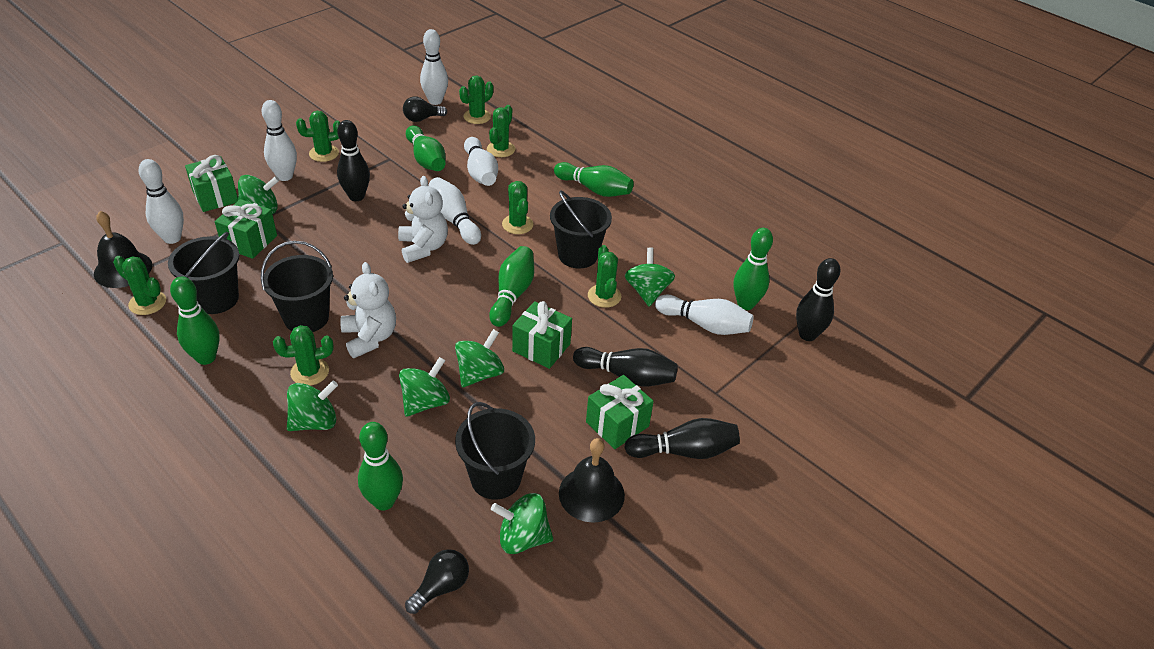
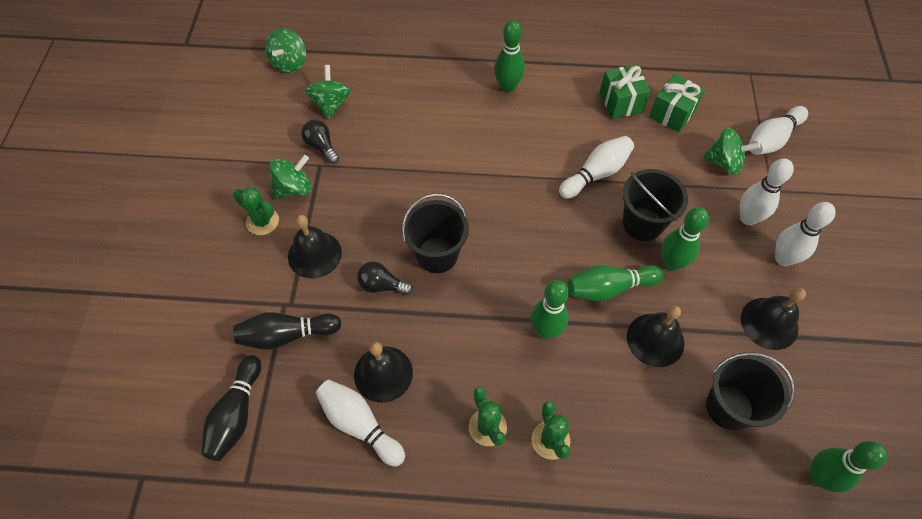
black bell: [94,211,152,288] [559,438,625,523] = 2 -> [288,215,342,278] [354,342,413,403] [627,305,685,367] [741,288,806,350] = 4
black bowling pin: [337,120,370,201] [573,347,678,386] [624,418,740,459] [796,258,841,341] = 4 -> [201,355,261,461] [233,312,341,350] = 2
black bucket: [168,232,239,314] [261,241,333,332] [455,402,535,500] [550,190,612,268] = 4 -> [402,193,469,273] [623,169,688,241] [706,352,795,430] = 3
green bowling pin: [170,277,220,365] [358,422,403,511] [406,125,446,171] [489,246,534,327] [554,162,634,197] [734,228,773,310] = 6 -> [494,20,525,93] [530,280,569,339] [567,265,664,301] [661,207,709,271] [809,441,887,492] = 5
green cactus: [113,256,166,315] [273,325,334,386] [296,111,340,162] [459,75,493,124] [487,105,515,157] [502,181,533,234] [588,245,621,308] = 7 -> [233,187,279,235] [469,386,507,446] [531,401,570,460] = 3
green gift: [185,155,238,212] [215,199,277,259] [512,301,572,369] [586,375,654,449] = 4 -> [600,65,651,119] [649,74,705,133] = 2
green spinning top: [238,175,280,214] [287,381,338,431] [399,357,450,417] [455,329,504,387] [491,493,553,554] [625,247,675,307] = 6 -> [265,28,306,73] [269,155,312,199] [305,65,351,119] [703,128,760,175] = 4
white bowling pin: [139,159,184,244] [262,100,297,181] [420,29,448,105] [429,177,481,245] [464,137,498,186] [655,295,753,335] = 6 -> [316,380,405,467] [559,136,634,199] [740,159,794,225] [749,106,808,155] [775,202,836,266] = 5
white teddy bear: [340,262,396,358] [398,176,448,263] = 2 -> none = 0

